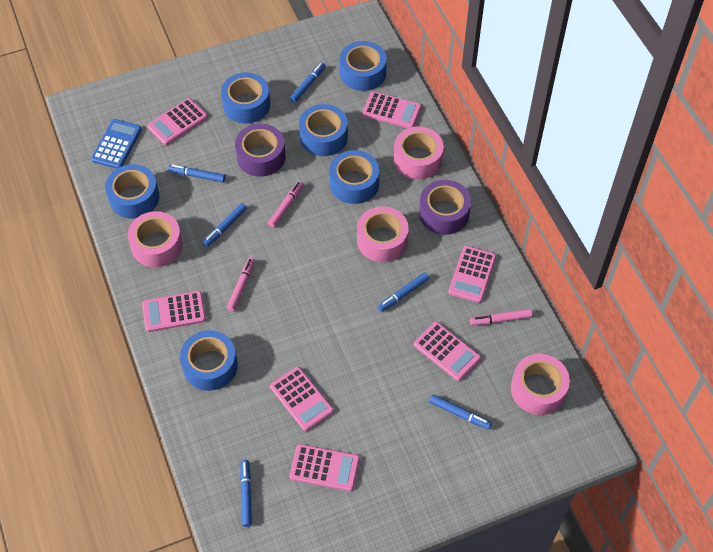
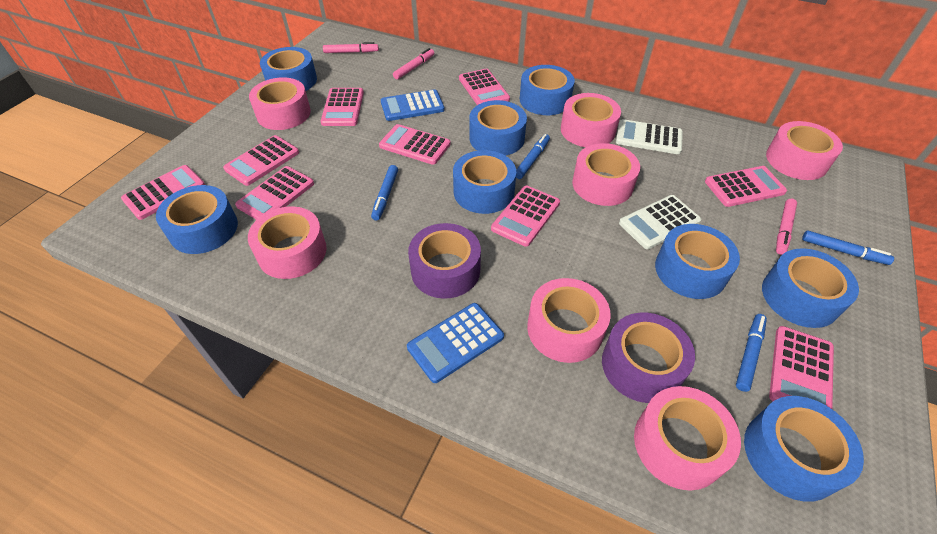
blue calculator: [91,119,142,169] = 1 -> [381,89,445,121] [407,303,504,383] = 2
blue marker: [168,165,225,182] [203,203,247,247] [240,460,252,527] [290,63,326,103] [378,273,429,312] [429,394,492,429] = 6 -> [371,165,398,221] [516,134,550,179] [736,314,767,392] [802,230,894,265] = 4
blue tape: [105,164,159,219] [180,330,238,391] [221,73,270,124] [299,104,348,156] [329,150,380,204] [340,41,387,91] = 6 -> [156,185,238,254] [260,47,317,91] [453,150,516,214] [469,100,527,156] [520,65,575,115] [655,224,740,299] [744,396,864,502] [762,248,859,328] = 8
pink calculator: [142,291,206,332] [147,98,208,145] [270,367,334,431] [290,444,360,491] [362,91,422,128] [414,322,481,381] [448,246,496,303] = 7 -> [121,165,205,220] [223,135,299,186] [235,166,314,220] [321,88,364,126] [379,124,451,165] [459,69,510,105] [491,186,560,247] [705,166,787,207] [769,326,834,409] = 9
pink tape: [128,211,183,267] [357,207,409,262] [394,127,444,179] [511,354,570,415] = 4 -> [248,206,327,279] [249,77,311,130] [527,278,611,363] [561,93,621,147] [572,143,640,206] [634,386,741,491] [766,121,843,180] = 7
white calculator: none = 0 -> [616,119,683,154] [619,195,701,249] = 2

